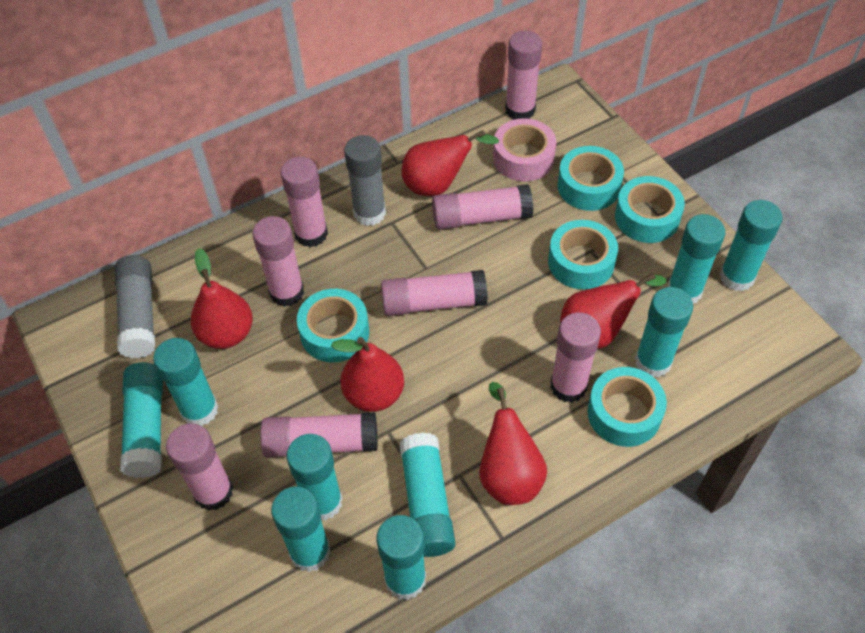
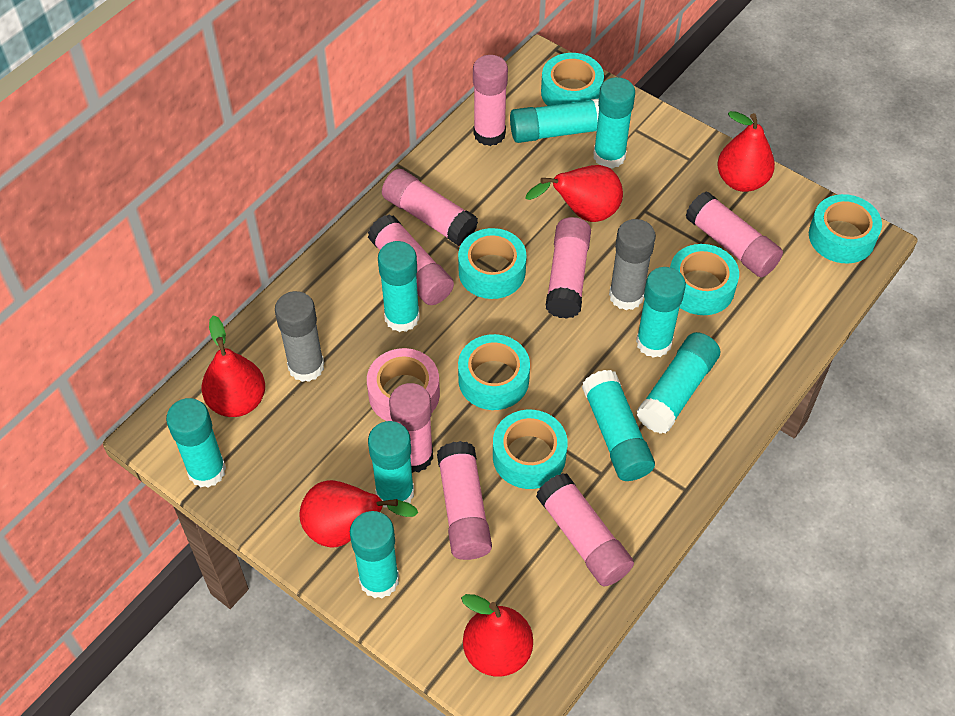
turquoise tape: [297,289,369,362] [548,220,618,290] [557,146,624,211] [587,367,667,447] [615,176,685,243] = 5 -> [458,228,527,299] [458,334,530,410] [493,410,568,489] [541,53,604,106] [670,244,739,315] [809,194,882,264] = 6

